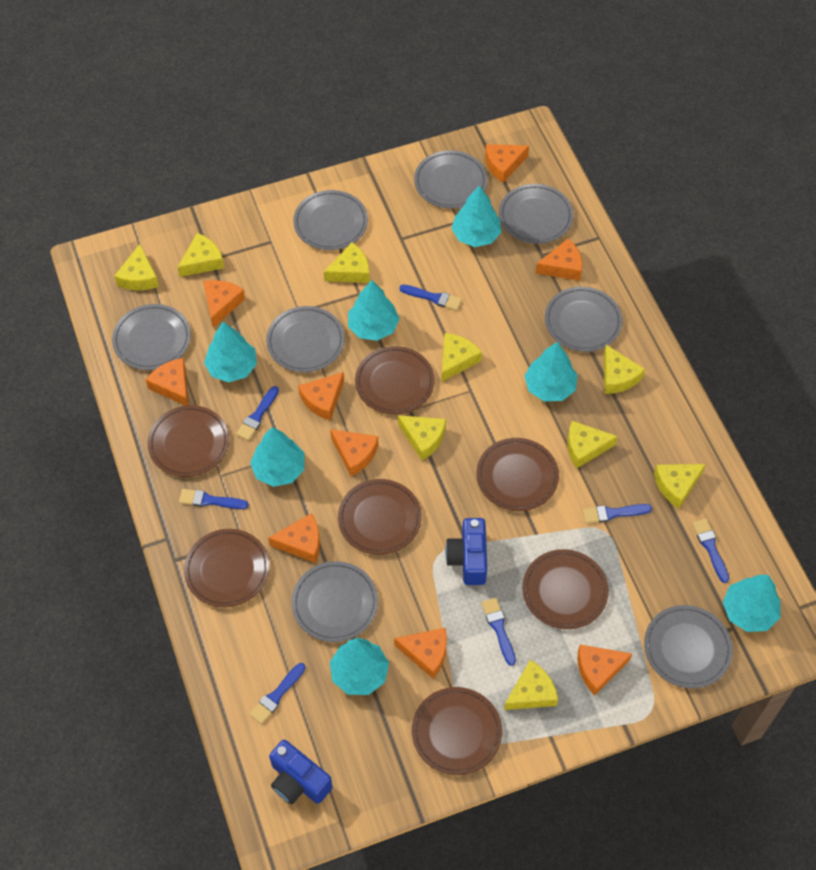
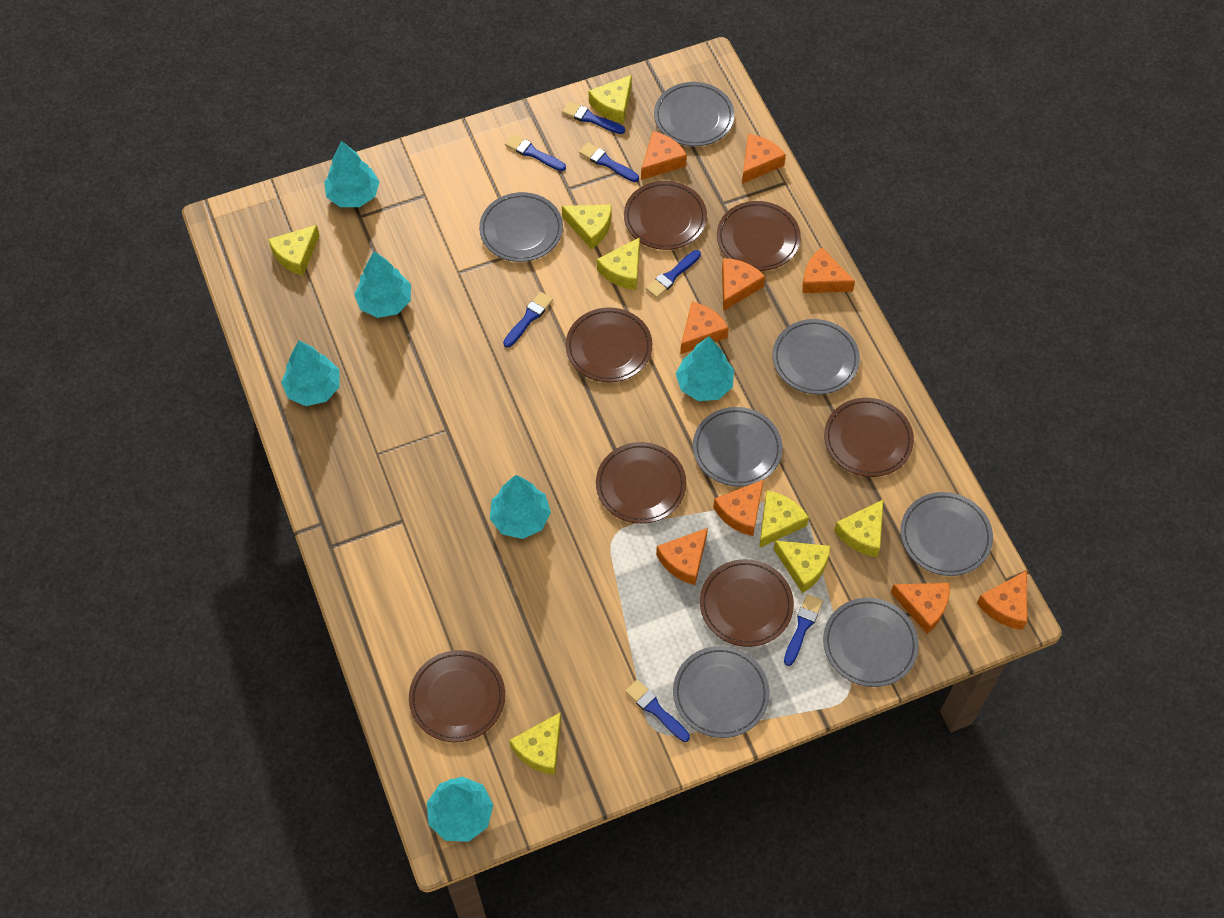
blue camera: [269,740,333,804] [445,518,487,585] = 2 -> none = 0
grey plate: [112,304,191,370] [266,306,345,372] [292,561,378,642] [293,190,368,250] [414,150,487,209] [499,184,573,244] [545,287,623,352] [644,605,733,688] = 8 -> [479,192,563,262] [654,82,735,146] [673,646,770,738] [693,407,783,487] [773,319,860,395] [823,598,919,687] [901,492,993,576] = 7
turquoise tree: [204,321,257,382] [250,427,305,487] [330,638,389,695] [348,280,400,341] [451,185,502,247] [524,342,578,401] [723,575,780,632] = 7 -> [281,341,340,406] [324,141,380,207] [354,251,411,318] [427,777,493,842] [490,475,551,539] [676,336,734,401] = 6
yellow cheese: [114,244,159,290] [178,233,224,277] [324,242,370,283] [398,415,446,460] [442,333,482,381] [504,660,558,710] [568,421,618,468] [604,345,645,394] [654,464,706,509] = 9 -> [268,225,320,276] [509,712,561,775] [562,205,611,250] [589,75,632,123] [597,237,640,290] [759,491,809,548] [774,540,830,593] [834,500,883,557] = 8

